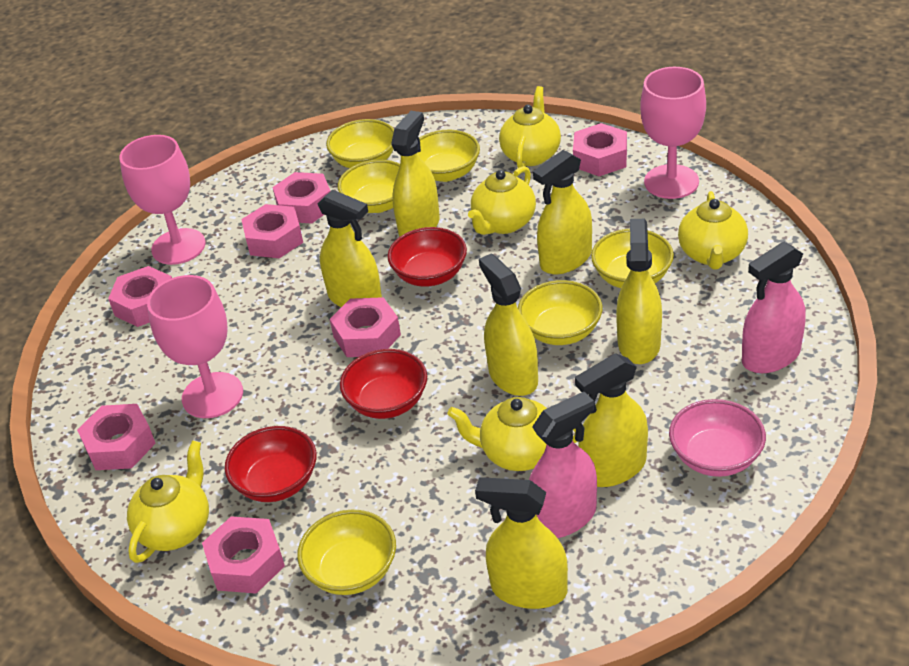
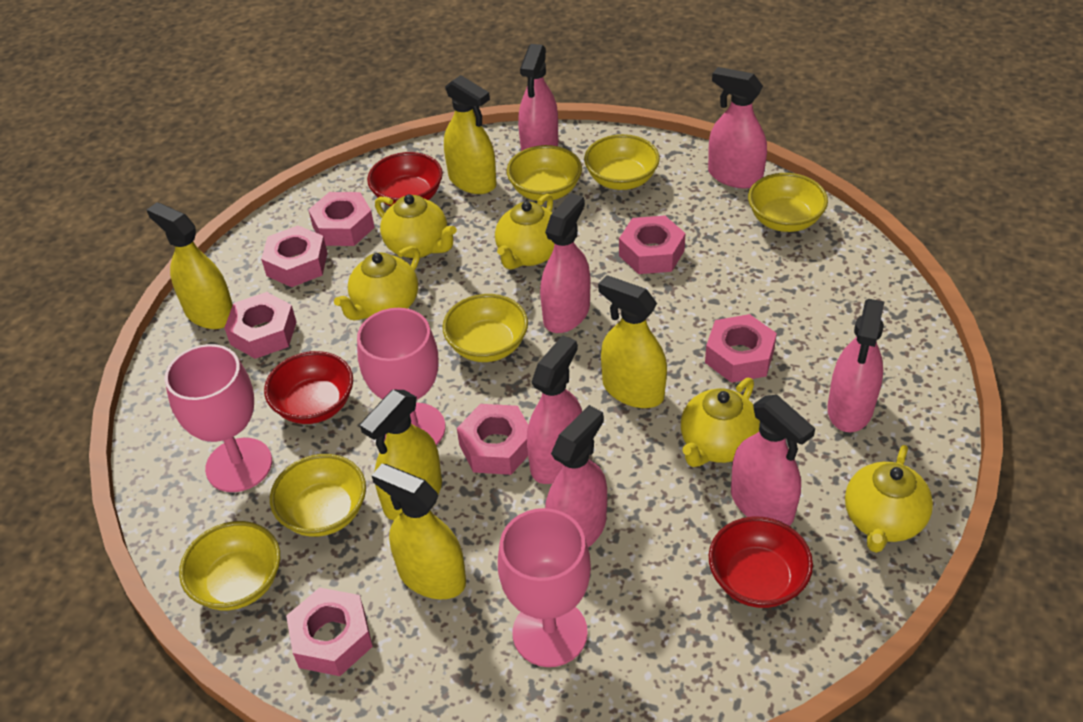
pink bowl: [669,399,766,477] = 1 -> none = 0
pink spray bottle: [529,392,597,538] [742,242,806,373] = 2 -> [518,44,558,151] [527,335,582,484] [540,193,590,333] [545,405,607,547] [708,67,767,188] [731,395,815,526] [827,299,884,432] = 7
yellow spray bottle: [317,190,382,307] [391,111,440,236] [475,477,568,609] [479,254,538,396] [533,150,592,274] [575,353,648,487] [616,219,662,364] = 7 -> [147,202,233,329] [360,390,442,520] [372,464,466,599] [444,75,497,194] [598,275,667,408] = 5

